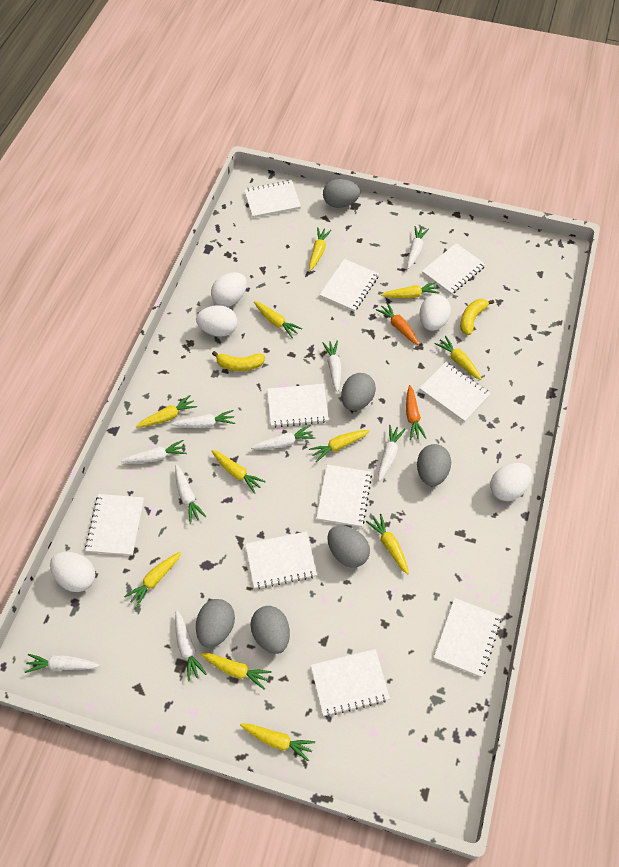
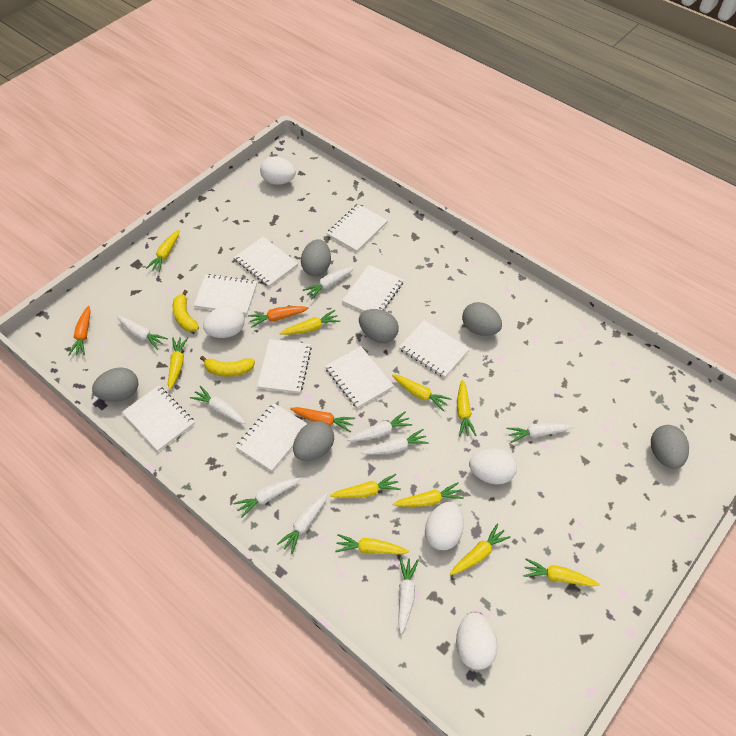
orange carrot: [376,302,419,345] [406,385,426,440] = 2 -> [69,306,91,356] [248,306,309,327] [290,407,355,432] = 3
white notebook: [85,494,144,556] [244,180,301,218] [245,531,317,589] [267,384,329,428] [311,649,390,717] [316,465,372,527] [319,259,379,312] [420,362,491,422] [422,243,486,295] [434,598,502,677] = 10 -> [122,386,195,452] [194,274,257,315] [234,237,298,287] [235,403,307,471] [257,339,312,393] [325,346,394,409] [327,204,388,252] [342,265,404,312] [399,320,470,378] = 9
yellow carrot: [124,552,182,608] [136,395,197,428] [200,653,272,690] [211,450,266,494] [240,724,315,762] [254,301,302,338] [309,227,332,271] [309,430,370,462] [366,514,409,574] [381,282,440,299] [434,336,482,380] = 11 -> [146,230,179,272] [168,337,188,390] [280,310,340,335] [330,474,401,498] [335,534,409,555] [392,374,451,411] [393,483,464,507] [450,524,511,575] [457,379,477,436] [523,558,600,586] = 10

